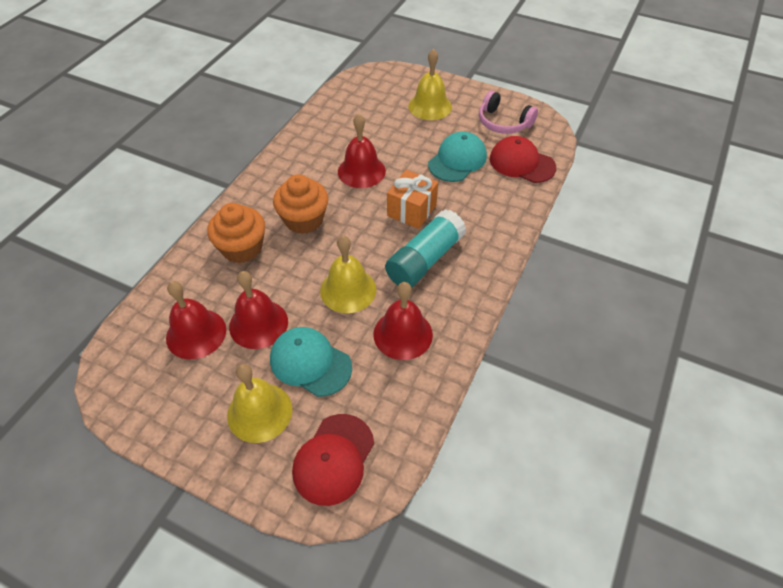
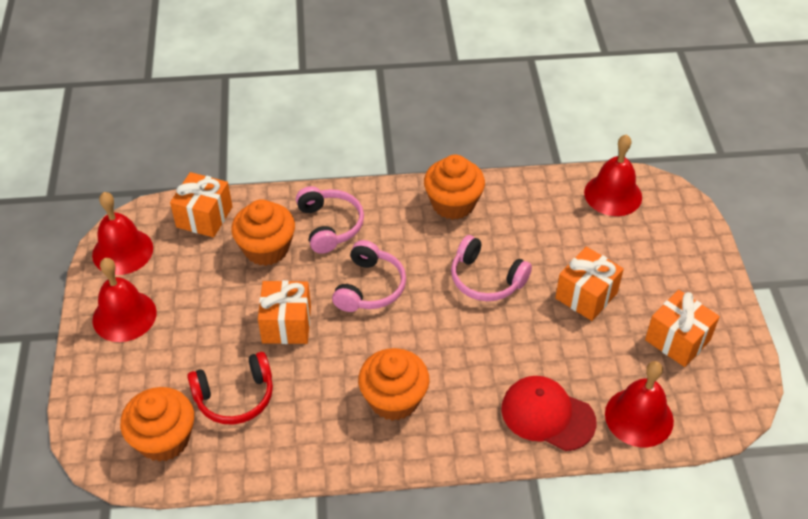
orange cupcake: [207,203,265,263] [273,174,328,234] = 2 -> [120,387,194,462] [231,199,295,266] [358,348,430,421] [424,155,485,220] = 4
orange gift: [387,170,438,229] = 1 -> [170,172,232,237] [258,280,311,344] [555,247,624,321] [645,290,720,367] = 4
pink headphones: [479,90,538,134] = 1 -> [296,186,364,254] [332,240,406,312] [451,235,532,301] = 3
red cap: [292,414,374,506] [490,136,556,183] = 2 -> [501,376,597,451] = 1
red headphones: none = 0 -> [187,352,273,425] = 1
turquoise cap: [270,327,352,397] [428,132,487,182] = 2 -> none = 0
turquoise glue stick: [385,209,466,288] = 1 -> none = 0
yellow bell: [227,364,292,443] [320,236,376,313] [408,49,452,120] = 3 -> none = 0

